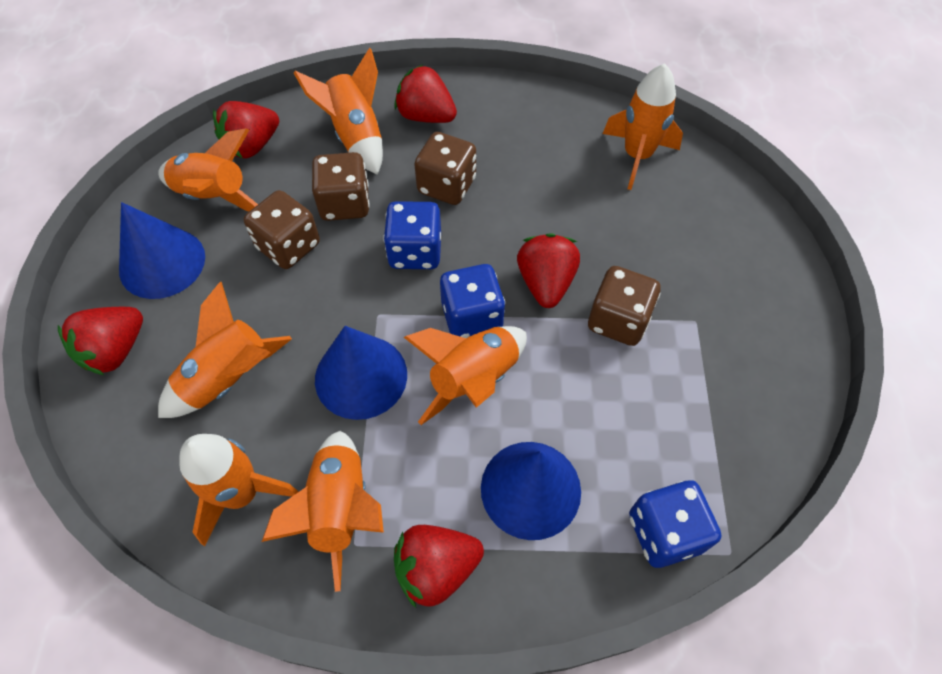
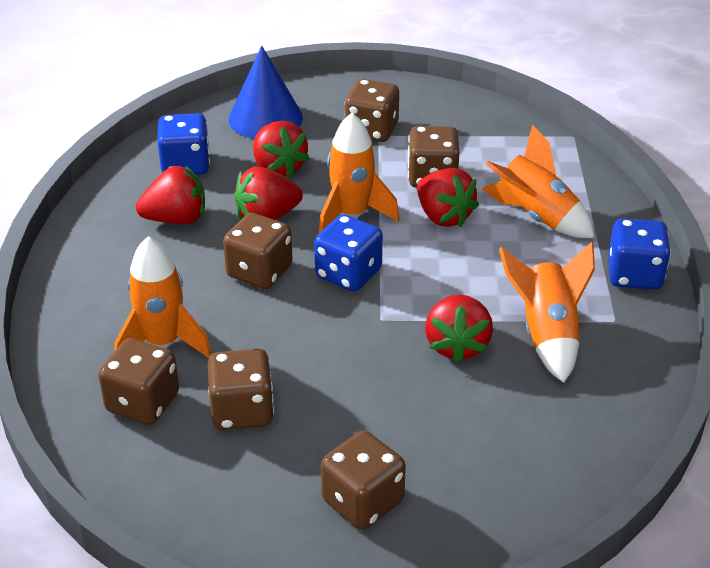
blue cone: [119,202,205,299] [315,326,407,420] [481,442,581,540] = 3 -> [229,46,303,139] = 1
brown dice: [244,190,320,269] [312,152,370,221] [414,132,476,205] [588,266,660,346] = 4 -> [98,338,179,425] [208,349,274,430] [223,213,293,289] [321,431,406,529] [345,79,399,142] [408,126,459,188] = 6
orange rocket: [158,128,258,211] [158,282,292,418] [179,434,299,546] [262,431,384,592] [294,48,383,175] [404,326,527,425] [603,63,683,190] = 7 -> [115,237,212,358] [319,113,399,233] [482,124,594,238] [499,242,595,383] = 4

